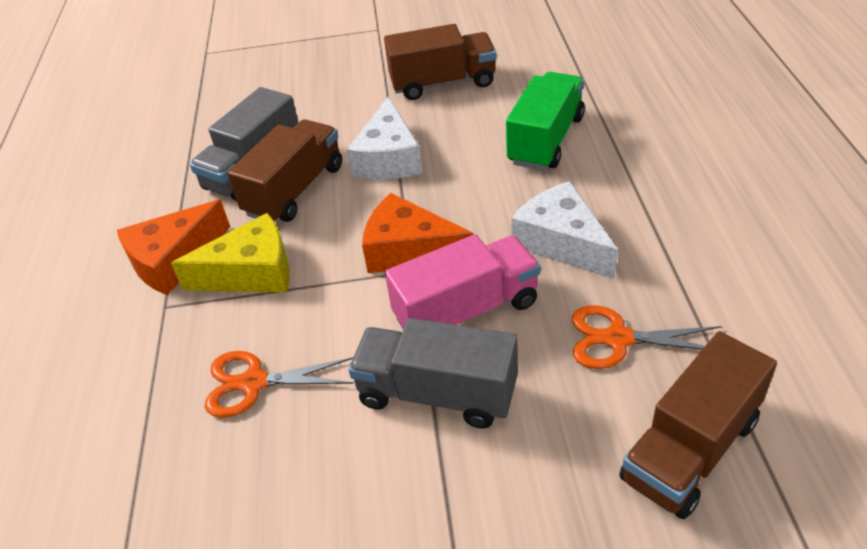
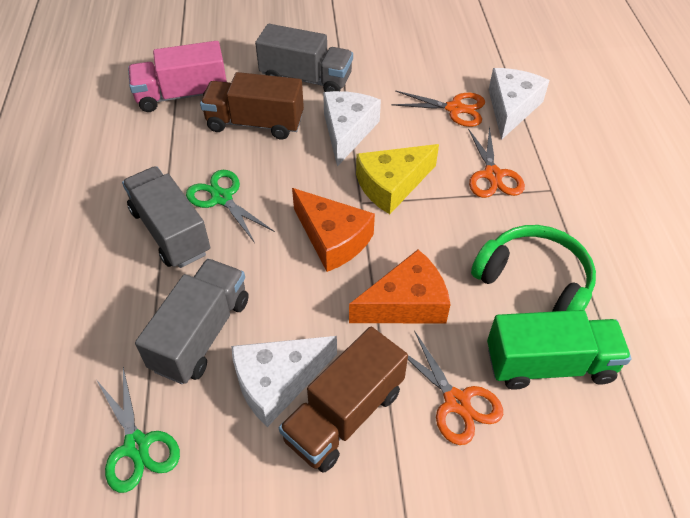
brown truck: [227,119,342,222] [384,24,497,100] [619,331,777,519] = 3 -> [200,72,304,140] [279,327,408,473] = 2
green headphones: none = 0 -> [471,225,596,312] = 1
green scissors: none = 0 -> [97,367,180,493] [186,170,275,243] = 2
grey truck: [190,87,299,201] [349,318,518,429] = 2 -> [122,166,210,268] [135,259,249,384] [255,24,353,92] = 3
orange scissors: [205,351,354,418] [572,306,722,369] = 2 -> [391,90,485,127] [408,330,503,445] [468,126,525,198] = 3
white cheese: [347,97,422,180] [511,181,618,279] = 2 -> [231,336,337,427] [323,91,381,167] [489,68,550,140] = 3

